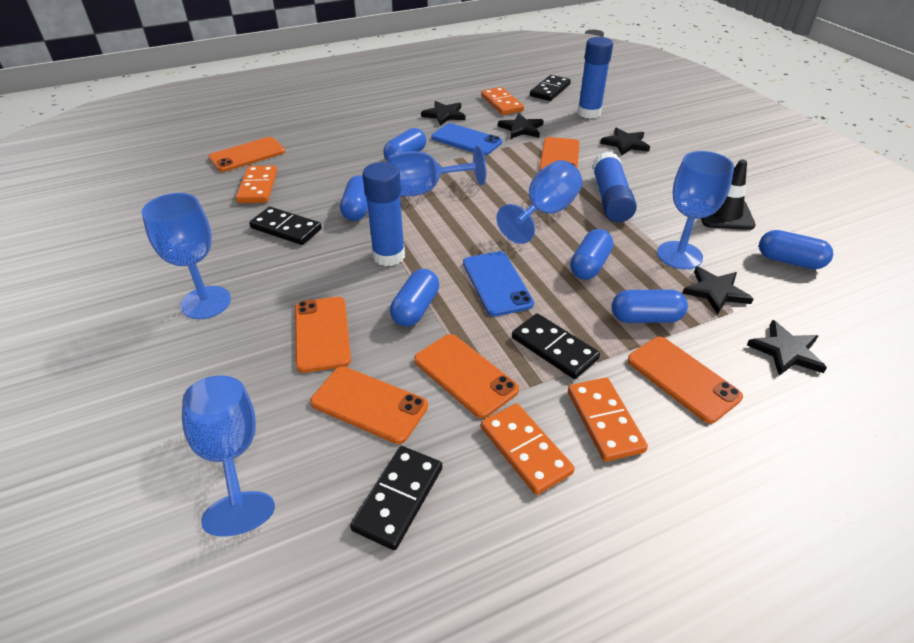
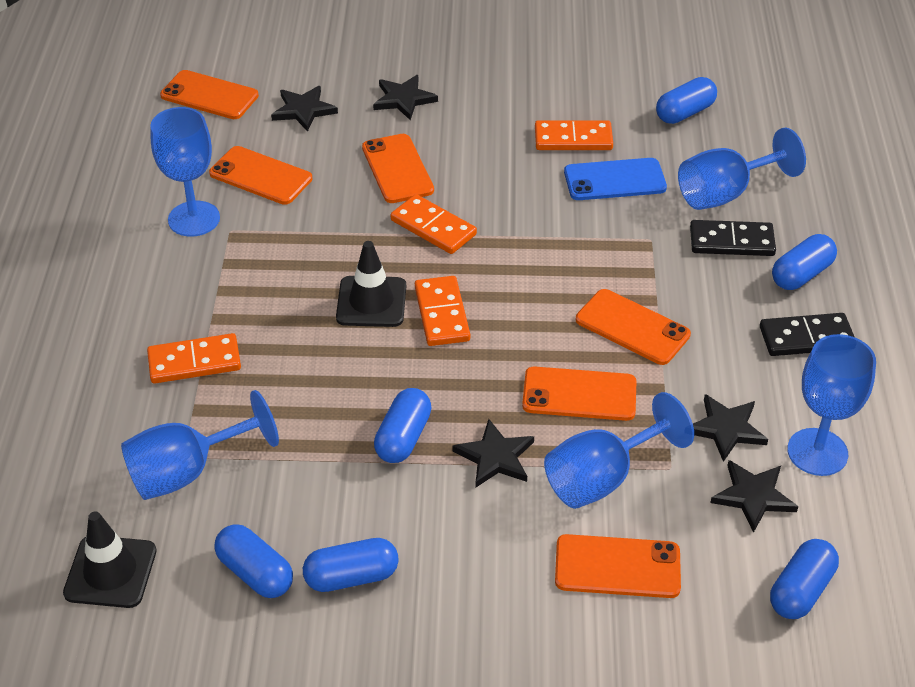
black domino: [249,207,322,245] [350,446,442,550] [512,313,600,379] [530,75,571,101] = 4 -> [690,220,776,256] [760,313,854,356] = 2
black traffic cone: [701,159,756,230] = 1 -> [63,511,157,608] [336,241,406,327] = 2
blue glue stick: [363,162,405,266] [577,37,613,119] [592,152,637,222] = 3 -> none = 0
blue phone: [431,123,502,155] [463,251,534,316] = 2 -> [564,158,667,200] = 1

